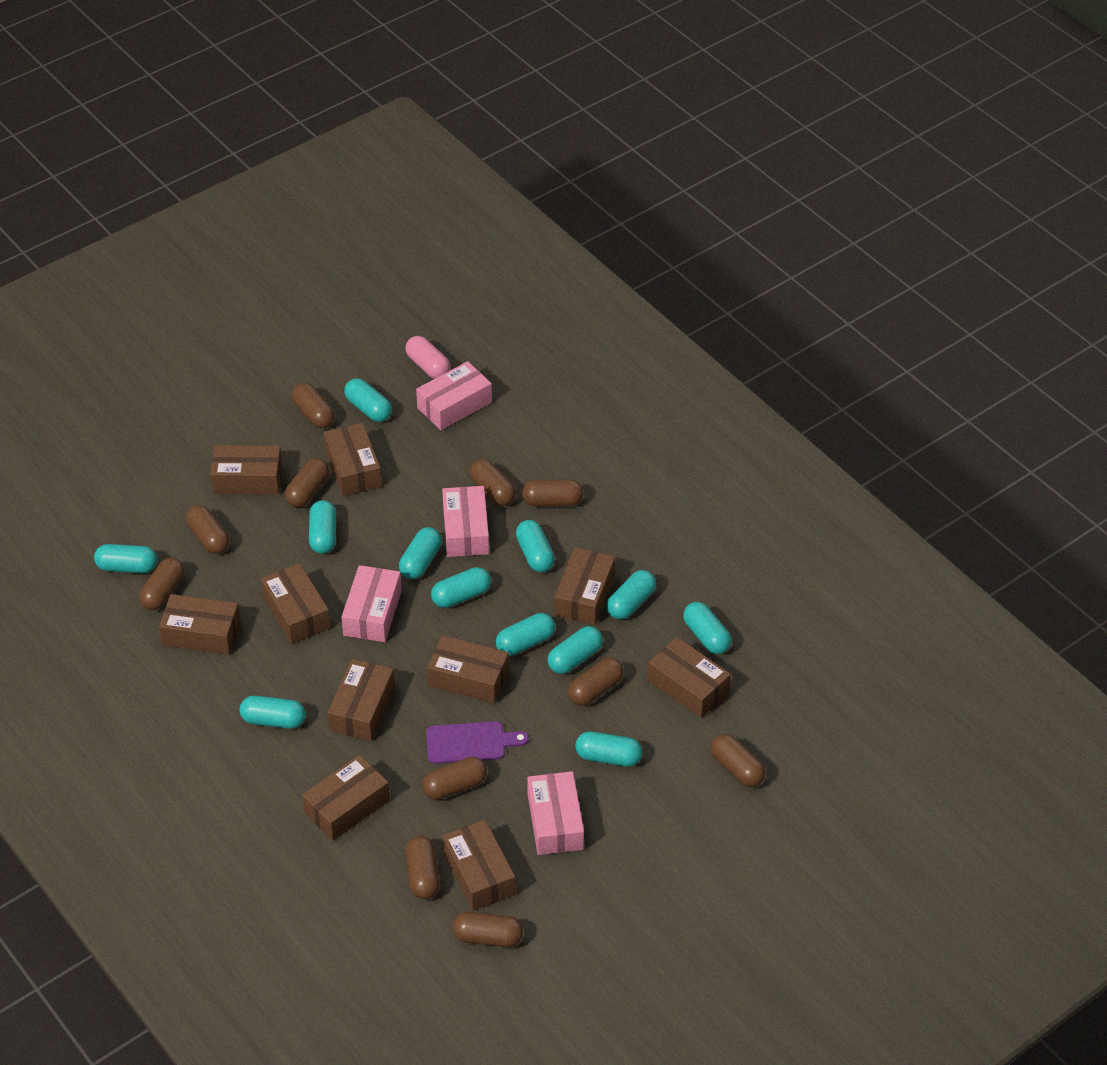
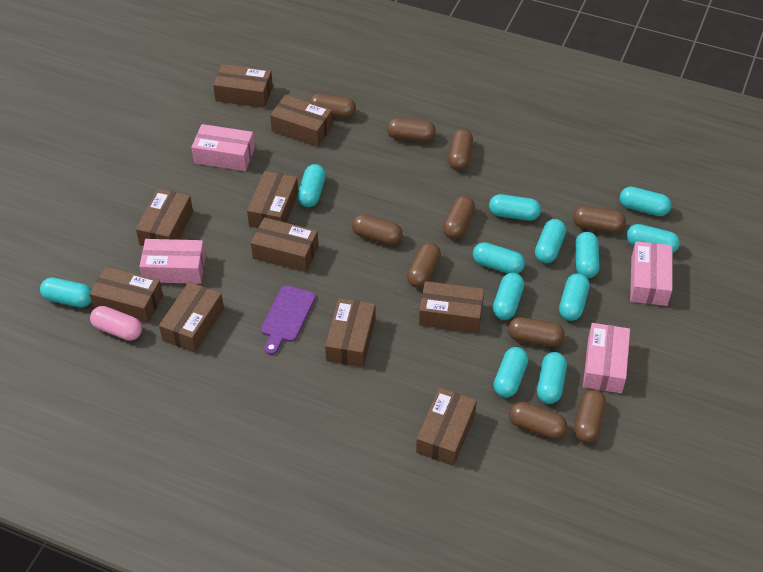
brown capsule: [139,557,185,610] [186,505,230,554] [285,458,329,507] [291,383,335,428] [405,836,440,899] [422,757,487,800] [452,912,523,947] [469,459,516,506] [522,480,584,506] [568,657,624,706] [710,734,766,787] = 11 -> [309,94,356,118] [352,214,403,245] [387,118,436,142] [407,243,441,288] [443,196,475,239] [448,129,473,170] [508,317,565,347] [509,402,568,439] [573,206,626,233] [574,389,606,443] = 10

